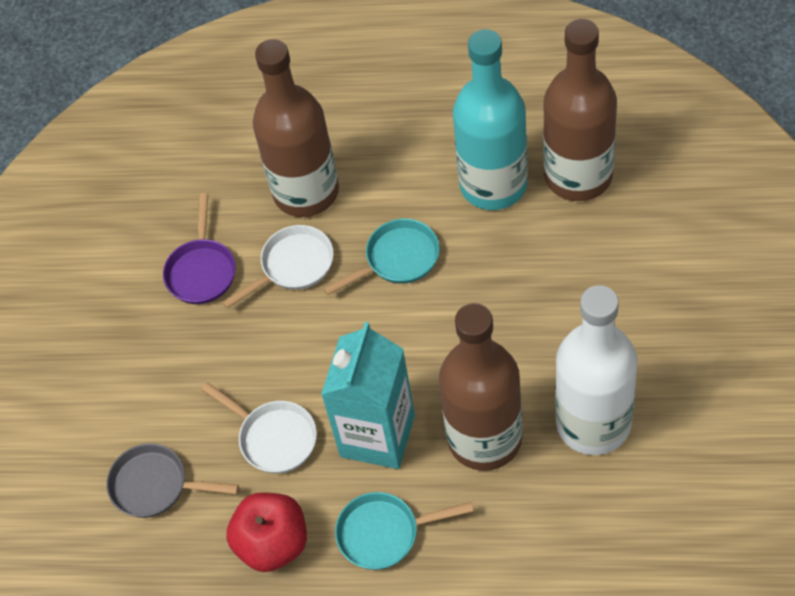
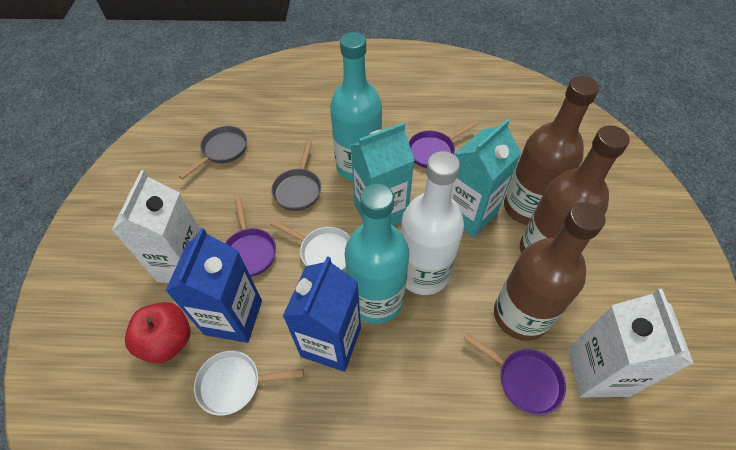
blue carton: none = 0 -> [165,228,262,343] [283,256,361,372] = 2
grey pan: [107,443,239,518] = 1 -> [179,126,247,179] [271,140,321,211] = 2
purple pan: [163,193,236,304] = 1 -> [225,197,276,277] [409,121,478,168] [463,333,566,415] = 3
turquoise bottle: [453,29,528,210] = 1 -> [330,32,382,181] [345,183,409,324] = 2
turquoise carton: [321,322,415,469] = 1 -> [351,122,415,226] [451,119,521,237] = 2
turquoise pan: [323,219,440,295] [335,492,474,570] = 2 -> none = 0
white carton: none = 0 -> [111,170,200,283] [568,289,694,397] = 2

